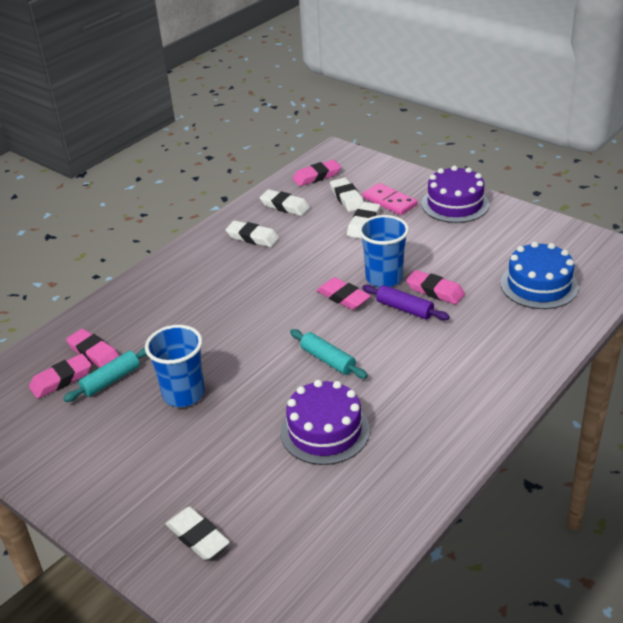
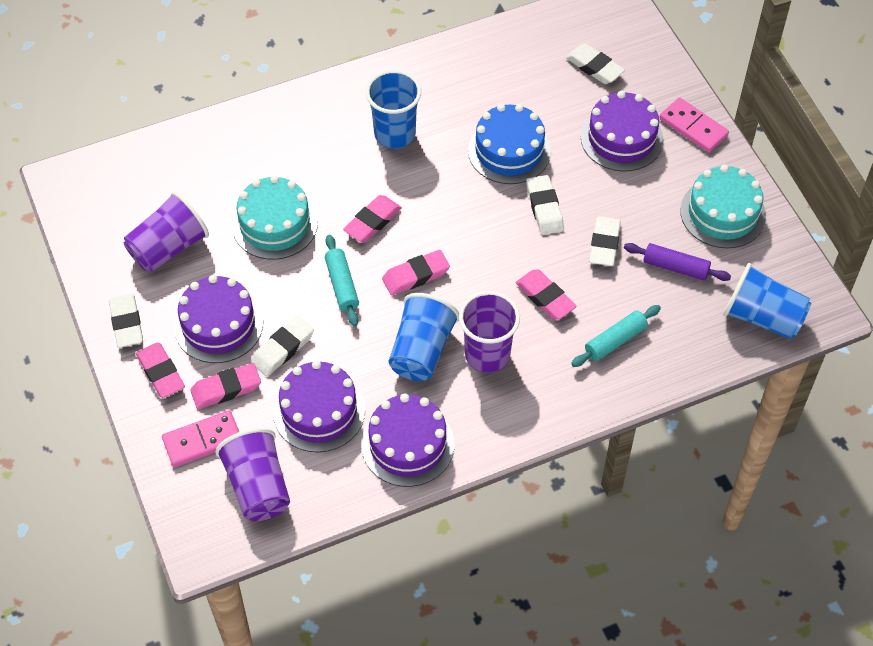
blue cup: [145,325,205,407] [359,215,409,288] = 2 -> [366,70,421,149] [388,293,459,381] [723,263,812,339] = 3
pink domino: [363,183,418,215] = 1 -> [162,410,239,467] [659,97,729,152] = 2
purple cake: [281,380,370,465] [421,165,489,223] = 2 -> [174,275,263,363] [273,360,365,452] [361,393,454,487] [581,91,663,172] = 4
purple cup: none = 0 -> [124,192,209,272] [215,428,290,521] [459,291,520,373] = 3
turquoise cake: none = 0 -> [232,175,318,260] [680,164,766,248] = 2

